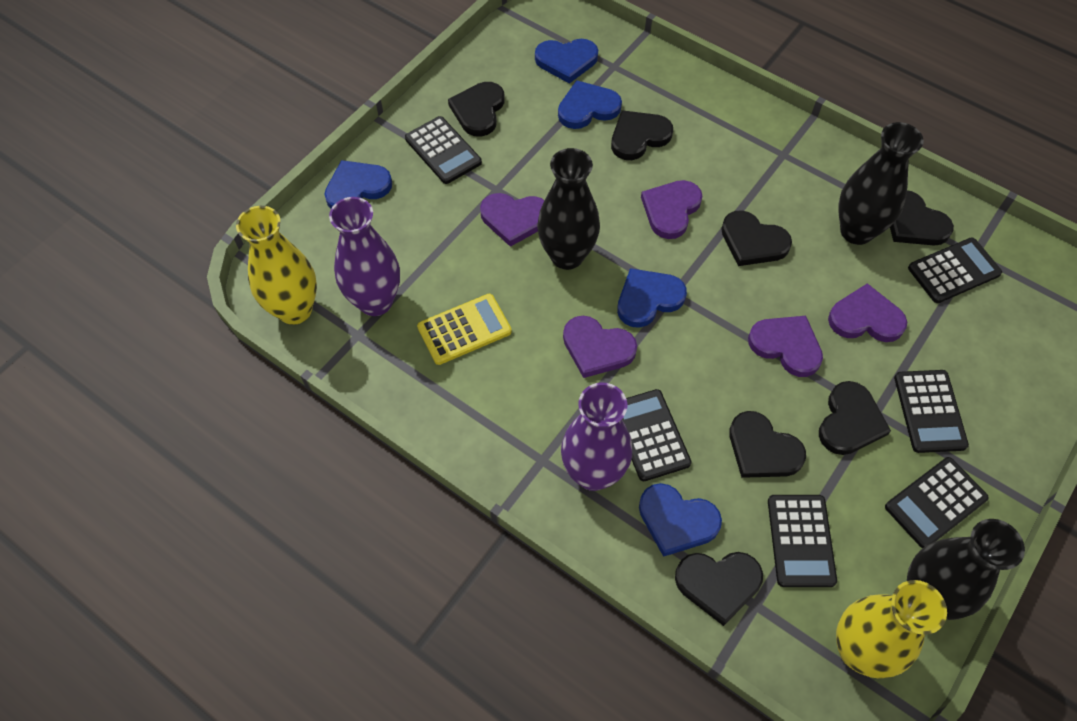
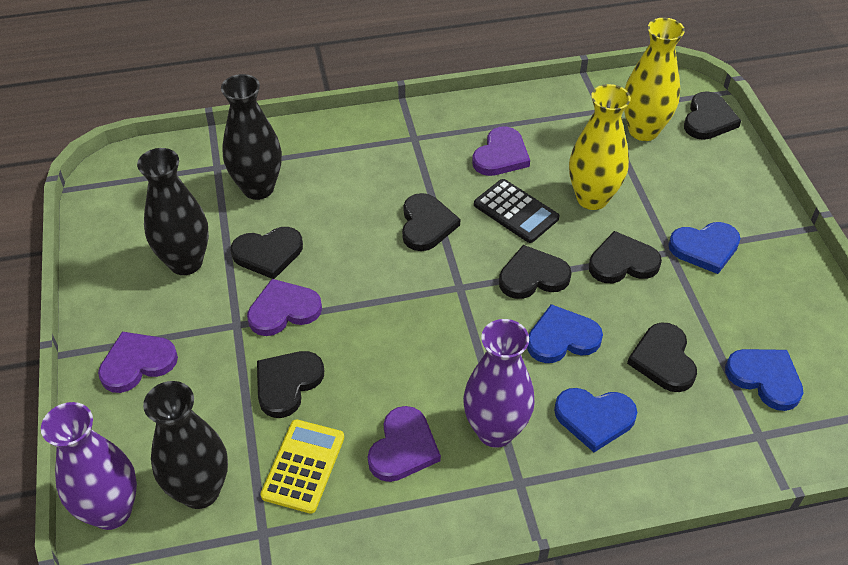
black calculator: [405,116,482,184] [622,389,691,481] [768,495,837,587] [885,457,989,548] [894,370,969,453] [908,237,1002,303] = 6 -> [474,179,559,243] = 1
blue heart: [324,160,392,209] [535,39,598,84] [558,80,622,129] [617,268,687,328] [639,483,722,557] = 5 -> [527,304,603,363] [554,388,637,452] [668,222,741,274] [725,349,803,411] = 4
purple heart: [480,193,544,247] [563,316,637,378] [641,180,702,239] [748,316,823,377] [828,283,907,342] = 5 -> [98,332,178,393] [247,279,322,336] [368,406,441,482] [472,126,530,176] = 4

